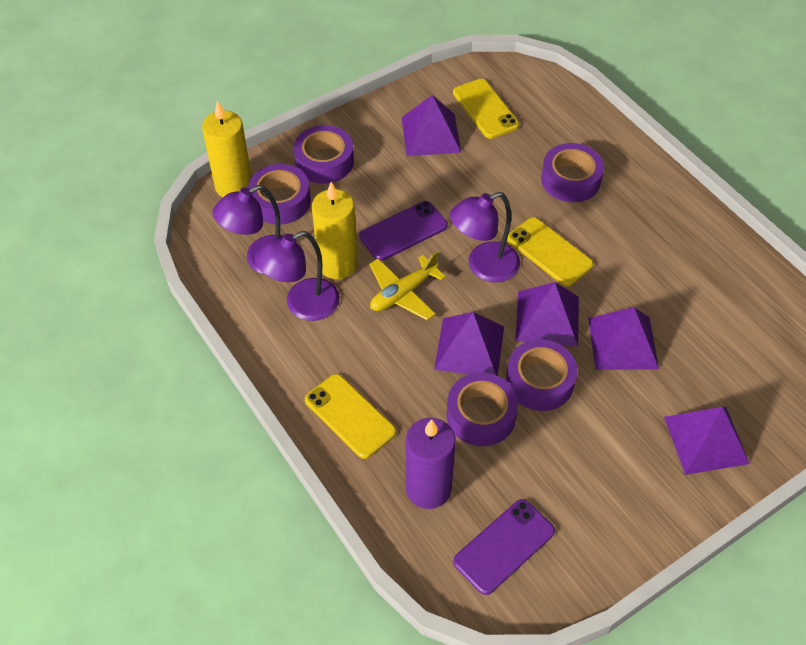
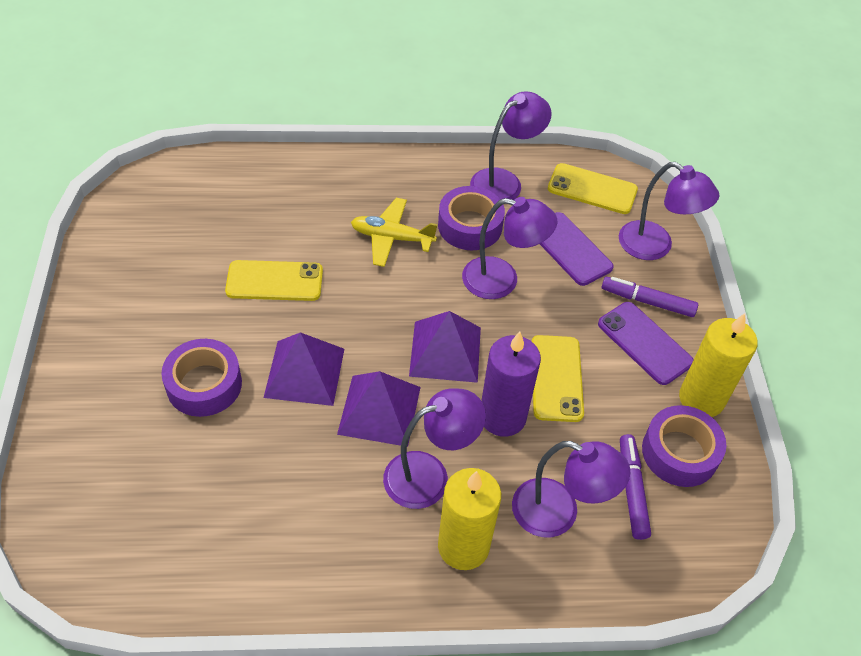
purple lamp: [213,185,284,275] [255,231,340,321] [450,192,520,283] = 3 -> [383,388,486,509] [462,197,557,299] [470,91,552,200] [512,441,630,538] [619,162,720,260] = 5
purple marker: none = 0 -> [602,277,698,317] [620,434,651,540] = 2
purple pyramid: [402,95,461,156] [434,312,504,376] [515,282,579,347] [588,307,659,370] [664,407,750,475] = 5 -> [264,332,344,406] [337,371,421,447] [409,311,481,383] = 3
purple tape: [248,164,311,225] [294,125,354,184] [447,373,518,446] [506,339,577,411] [541,143,604,202] = 5 -> [161,339,242,417] [438,186,505,250] [642,405,726,487] = 3

